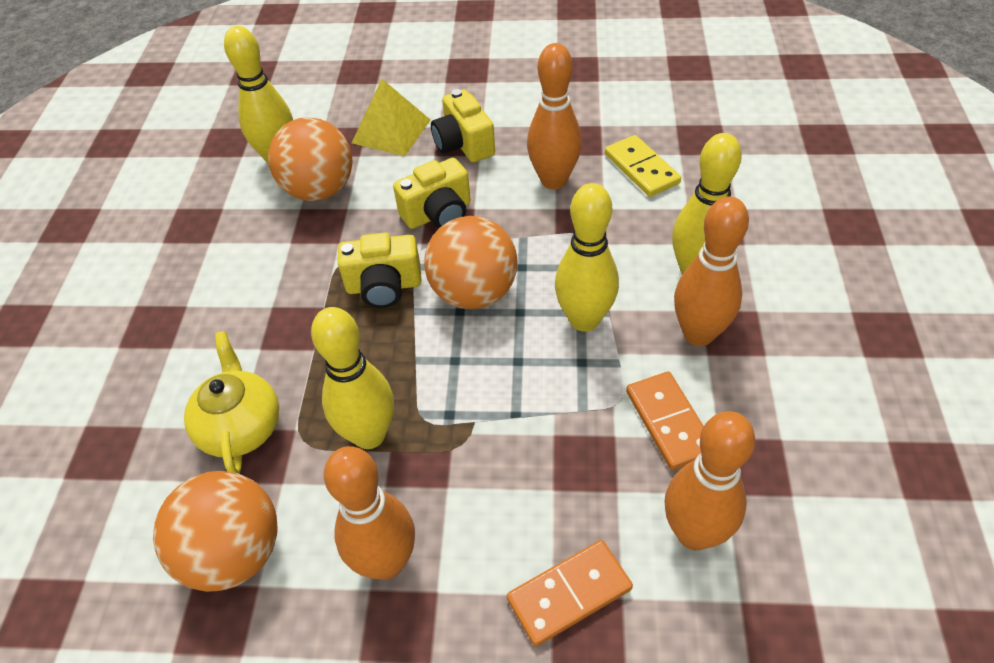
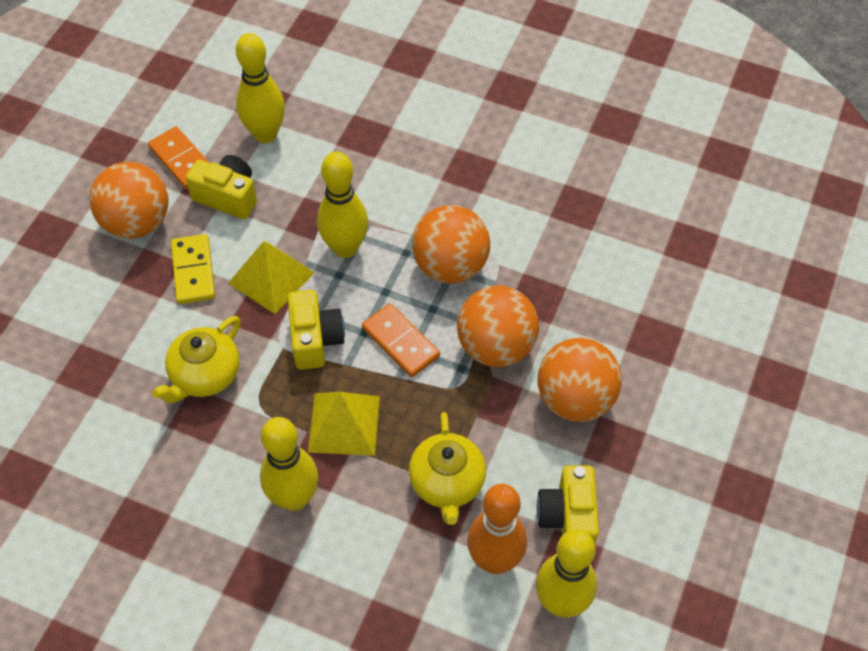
orange ball: [153,471,278,592] [268,117,352,201] [424,216,518,309] = 3 -> [89,162,169,239] [412,205,490,284] [457,286,539,367] [538,338,622,422] = 4
orange bowling pin: [324,446,415,580] [527,43,582,189] [664,411,755,550] [674,197,749,346] = 4 -> [467,484,527,574] = 1
yellow pyramid: [352,79,431,156] = 1 -> [228,241,315,314] [308,392,380,456] = 2
yellow teapot: [184,331,279,474] = 1 -> [152,316,241,403] [409,412,486,525] = 2

